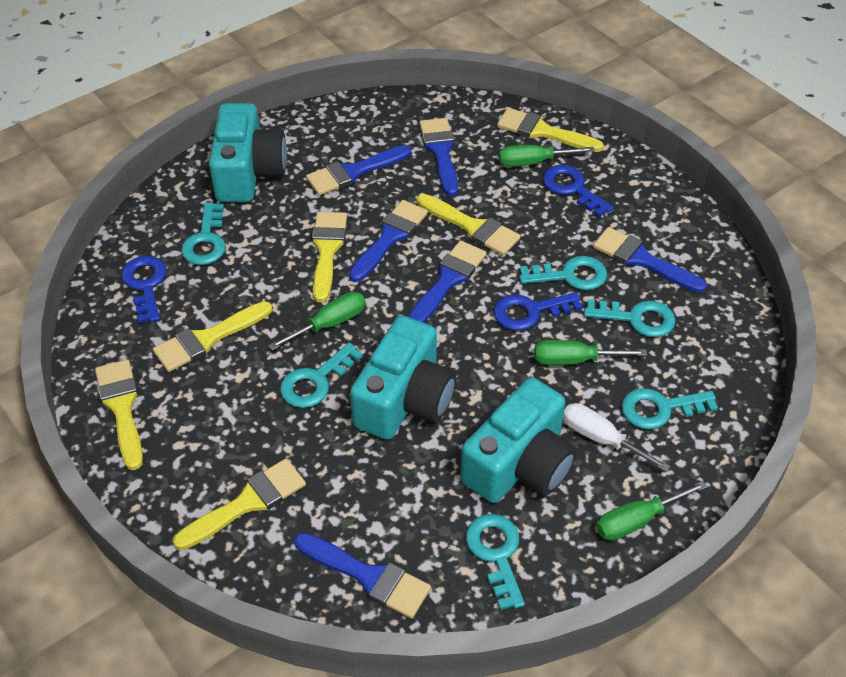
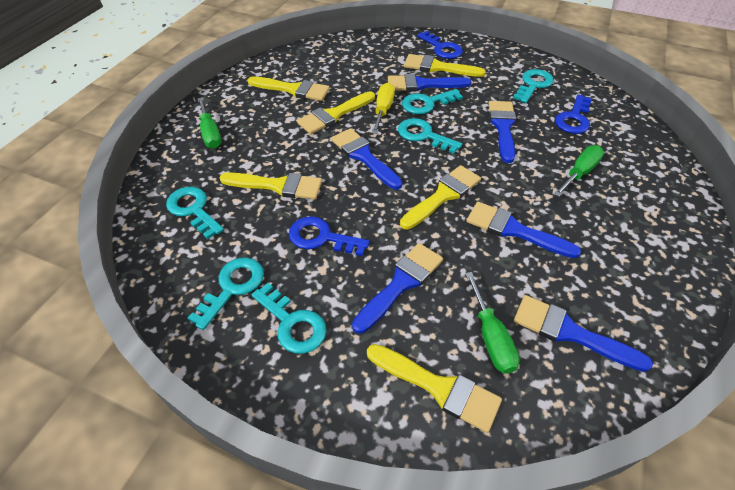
green screwdriver: [268,292,365,350] [499,145,595,167] [535,340,647,365] [597,481,707,540] = 4 -> [198,98,222,149] [465,272,520,374] [554,145,604,197] = 3
turquoise camera: [209,103,287,202] [350,315,456,440] [461,377,577,503] = 3 -> none = 0
white screwdriver: [563,403,671,472] = 1 -> none = 0
yellow screwdriver: none = 0 -> [372,83,395,134] = 1

